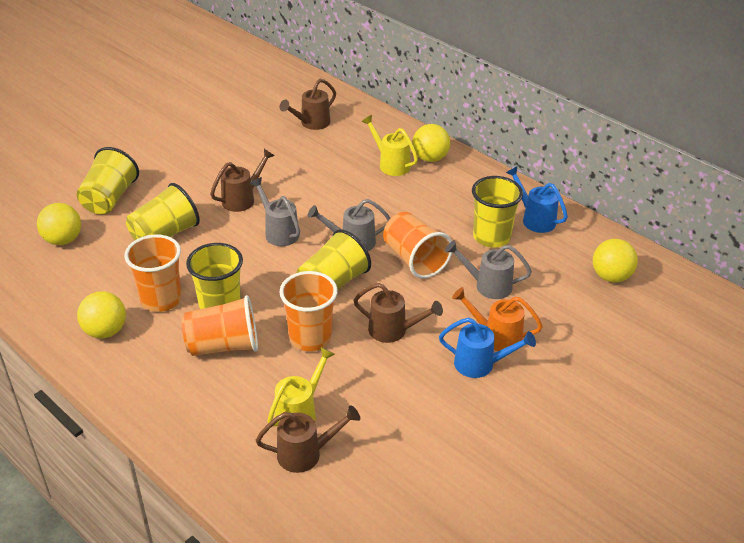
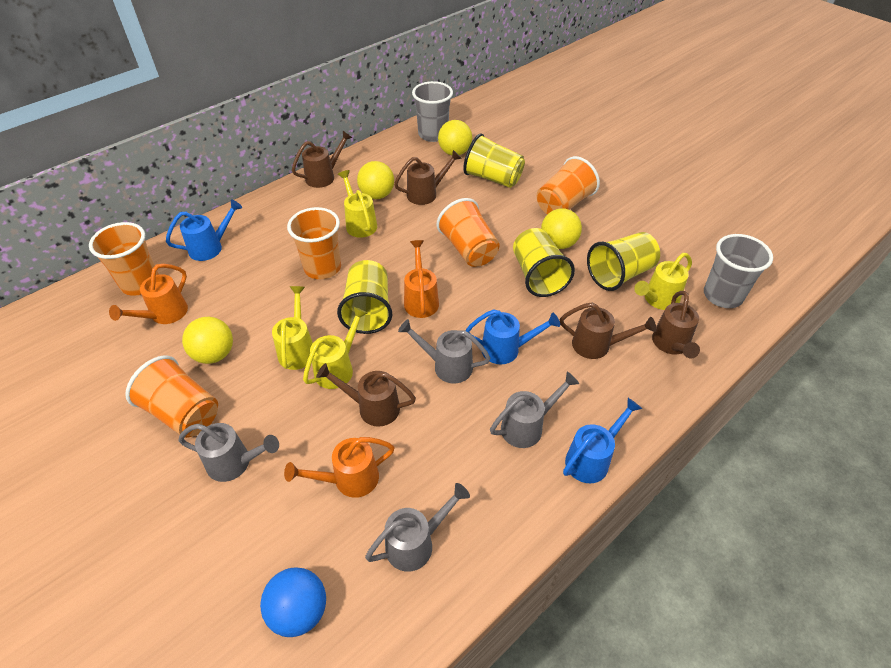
blue ball: none = 0 -> [260,568,326,637] = 1
blue watering can: [439,317,536,378] [506,166,568,233] = 2 -> [166,199,242,261] [465,309,560,364] [563,398,642,483] = 3
brown watering can: [210,149,275,212] [256,405,360,473] [280,79,336,130] [353,283,443,343] = 4 -> [292,131,352,188] [316,363,416,427] [394,150,462,205] [560,302,656,359] [652,291,700,358] = 5
grey cup: none = 0 -> [412,81,453,142] [704,234,773,308] = 2
grey watering can: [250,177,300,246] [308,199,391,251] [445,240,532,299] = 3 -> [178,423,279,482] [365,483,470,572] [398,319,491,383] [490,372,579,448] = 4
orange cup: [124,235,182,312] [182,295,258,356] [280,271,338,351] [383,212,452,279] = 4 -> [89,222,159,296] [125,355,218,438] [287,207,341,279] [437,198,500,267] [537,156,600,214] = 5
orange watering can: [452,287,543,351] = 1 -> [109,264,188,324] [284,437,395,498] [404,240,439,318] = 3
yellow cup: [77,147,139,214] [126,183,200,240] [186,243,243,309] [297,229,371,290] [472,176,523,248] = 5 -> [337,260,392,334] [463,133,525,188] [513,228,575,297] [587,232,660,291] = 4
yellow watering can: [267,347,335,426] [361,115,418,176] = 2 -> [272,286,313,370] [303,307,367,389] [338,170,377,238] [634,253,692,310] = 4

